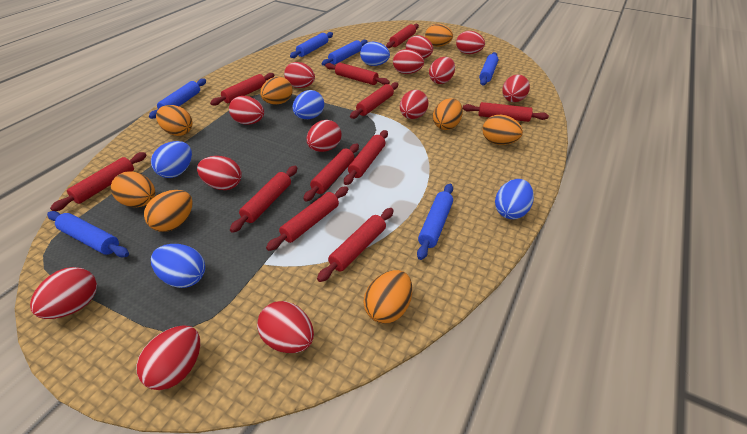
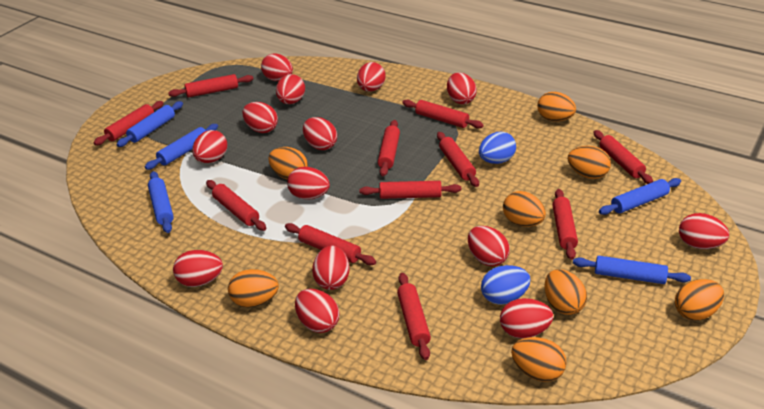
blue egg: [151,141,192,178] [151,244,205,288] [293,90,324,119] [360,42,390,66] [495,179,534,219] = 5 -> [479,132,516,164] [481,265,530,305] = 2
blue rolling pin: [47,211,129,257] [149,78,206,119] [290,32,333,58] [322,40,368,66] [417,184,453,260] [479,52,498,85] = 6 -> [116,101,183,147] [145,124,218,170] [148,171,174,233] [573,256,691,284] [599,178,681,215] = 5
red egg: [30,267,97,319] [136,325,200,390] [197,156,242,190] [229,96,264,125] [257,301,314,353] [284,62,315,88] [307,120,342,152] [393,49,424,74] [400,90,429,119] [406,35,433,59] [429,57,455,84] [456,31,485,54] [502,75,530,102] = 13 -> [173,250,223,287] [192,130,227,163] [242,102,278,133] [261,54,293,81] [276,74,305,104] [287,166,330,200] [295,289,340,333] [303,117,337,150] [312,245,349,290] [357,62,386,92] [447,72,477,104] [468,226,510,266] [500,298,553,339] [679,213,729,249] = 14

